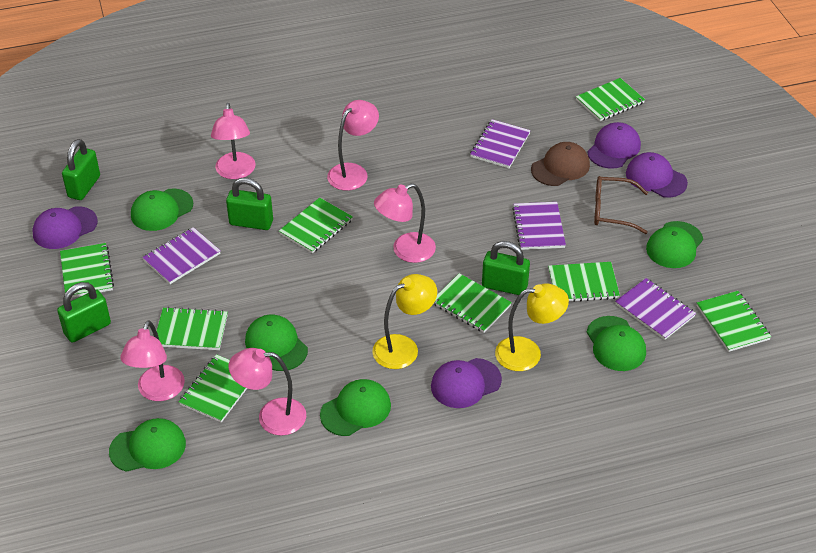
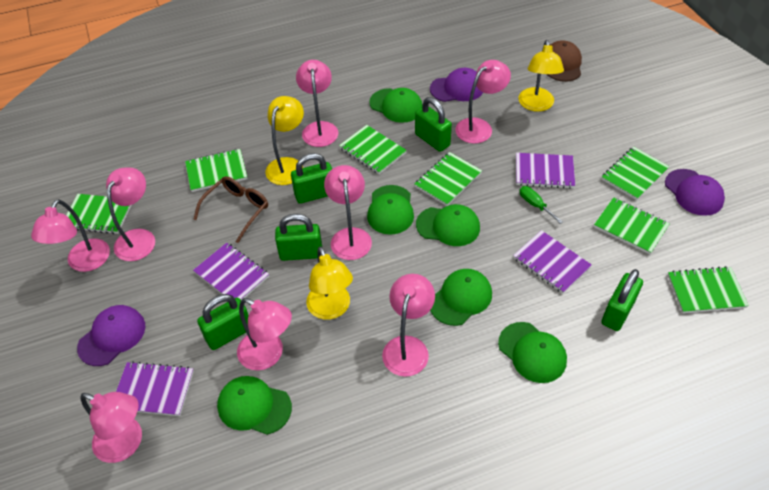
green notebook: [60,243,114,298] [157,307,228,350] [179,354,247,423] [279,197,353,253] [434,273,512,333] [548,262,620,302] [576,78,645,121] [697,291,771,352] = 8 -> [66,194,131,234] [185,149,247,192] [339,125,407,174] [414,152,482,206] [594,197,670,254] [602,147,669,200] [668,266,749,313] = 7
green padlock: [57,282,111,343] [62,139,100,200] [226,178,273,230] [482,241,530,295] = 4 -> [197,294,249,350] [275,214,322,261] [291,153,332,204] [415,97,452,152] [601,269,643,331] = 5
green screwdriver: none = 0 -> [519,186,563,224] = 1
pink lamp: [120,320,185,401] [211,103,255,179] [229,348,306,436] [327,100,379,191] [374,183,436,263] = 5 -> [31,199,110,272] [80,392,142,463] [106,167,155,261] [237,298,292,371] [296,60,338,147] [324,165,372,260] [382,274,435,377] [455,60,511,144] = 8
purple cap: [32,206,98,249] [431,358,502,408] [587,122,641,169] [626,152,688,198] = 4 -> [77,305,146,366] [430,68,483,102] [665,169,725,216] = 3
yellow lamp: [372,274,437,369] [495,283,569,371] = 2 -> [265,96,304,185] [306,247,353,320] [518,40,564,112] = 3

